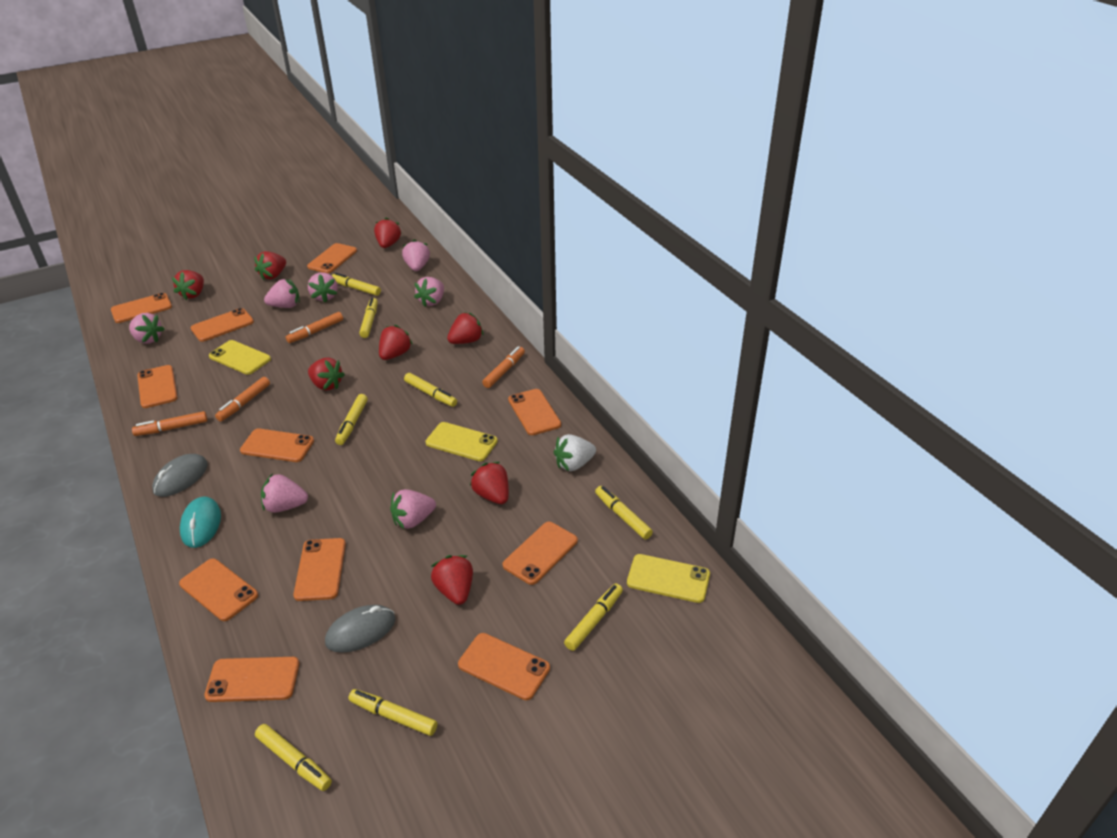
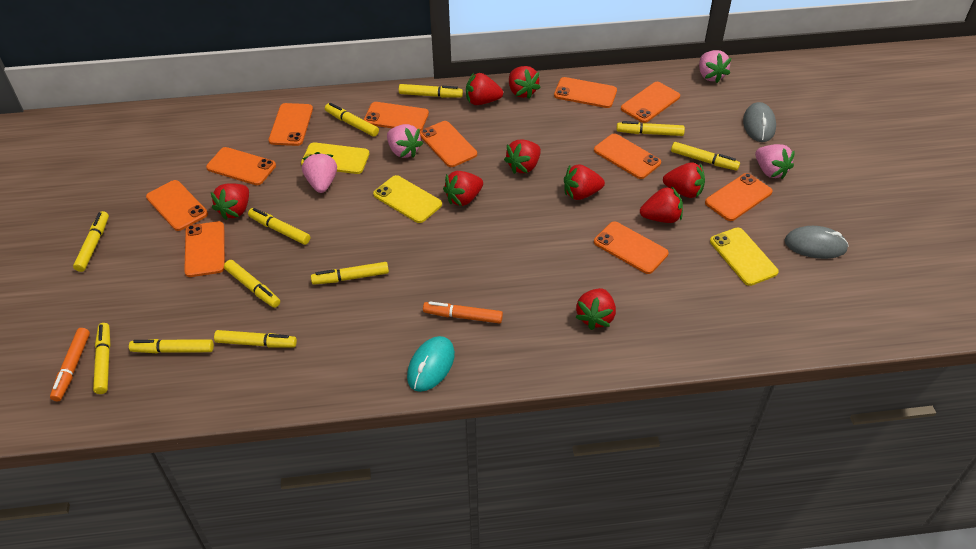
orange marker: [132,411,207,436] [215,377,270,422] [286,312,343,343] [482,346,525,388] = 4 -> [50,328,90,401] [423,301,503,323] = 2
pink strawberry: [129,313,164,344] [261,473,308,513] [264,279,300,308] [308,272,337,303] [390,489,436,529] [402,239,430,271] [414,277,444,307] = 7 -> [302,152,337,193] [387,124,423,158] [699,50,731,83] [755,144,795,179] = 4
red strawberry: [172,270,204,300] [254,251,286,280] [308,358,345,391] [374,218,401,248] [379,325,413,360] [431,555,473,605] [447,312,484,344] [470,462,509,504] = 8 -> [211,183,249,220] [443,171,483,206] [466,73,503,105] [504,140,541,174] [509,66,541,99] [564,164,605,200] [575,288,616,330] [640,186,683,223] [663,162,705,198] = 9
white strawberry: [554,434,596,471] = 1 -> none = 0
yellow marker: [255,724,332,791] [332,273,381,296] [335,394,368,445] [348,689,437,736] [359,297,378,338] [404,373,457,407] [564,584,623,651] [595,486,653,539] = 8 -> [73,211,109,272] [93,323,111,394] [129,339,214,353] [214,330,297,348] [224,260,280,308] [248,208,310,245] [311,262,389,285] [325,103,379,137] [399,84,463,98] [616,121,685,136] [671,142,740,171] = 11

